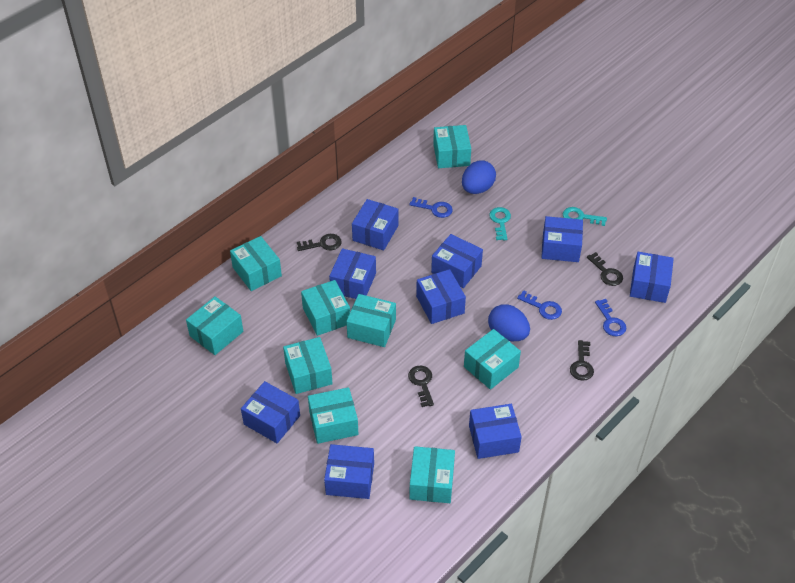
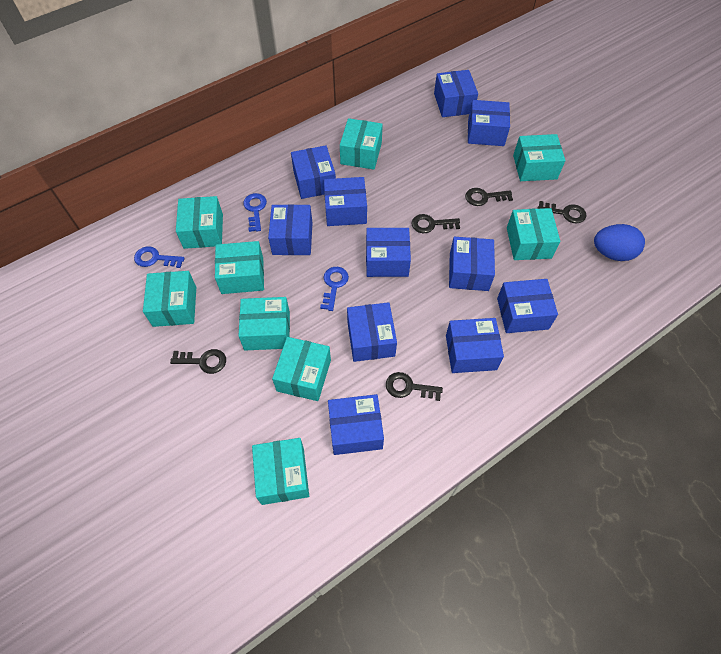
black key: [297,234,342,251] [408,366,434,407] [570,340,594,381] [587,252,623,286] = 4 -> [170,349,226,374] [386,372,443,401] [412,214,460,233] [465,188,513,206] [538,201,587,223] = 5
blue box: [241,381,300,443] [324,444,374,499] [329,248,376,299] [352,199,398,250] [416,269,466,324] [431,234,483,288] [469,404,522,459] [541,216,583,262] [630,252,674,303] = 9 -> [268,204,313,255] [291,145,336,199] [324,177,367,226] [328,394,384,455] [347,302,397,362] [366,228,411,277] [434,70,478,117] [446,318,504,373] [449,237,495,291] [468,100,510,146] [497,279,558,333] = 11
blue egg: [462,160,496,194] [488,304,530,341] = 2 -> [594,224,645,261] = 1
turquoise key: [489,207,511,240] [563,207,607,226] = 2 -> none = 0

